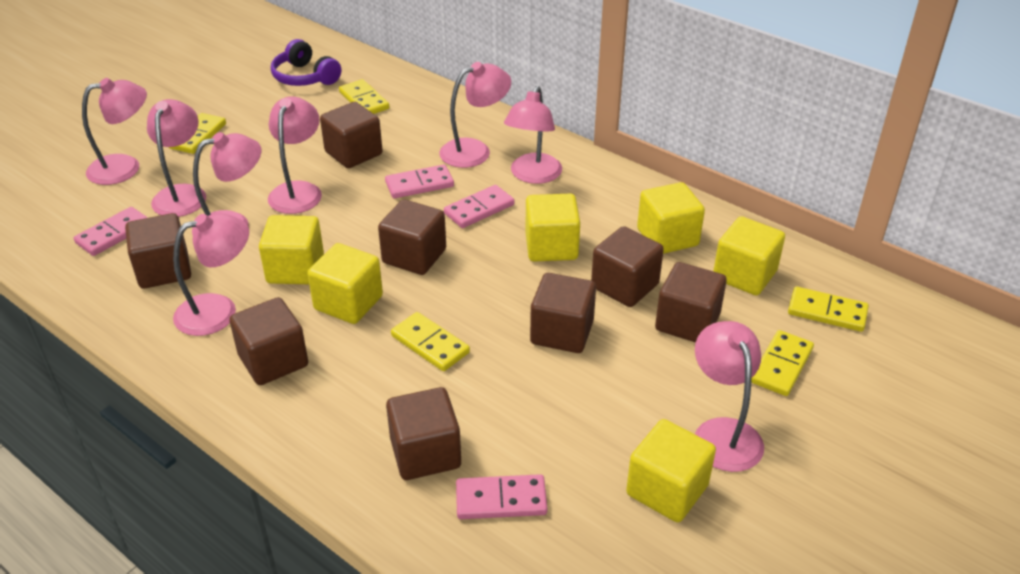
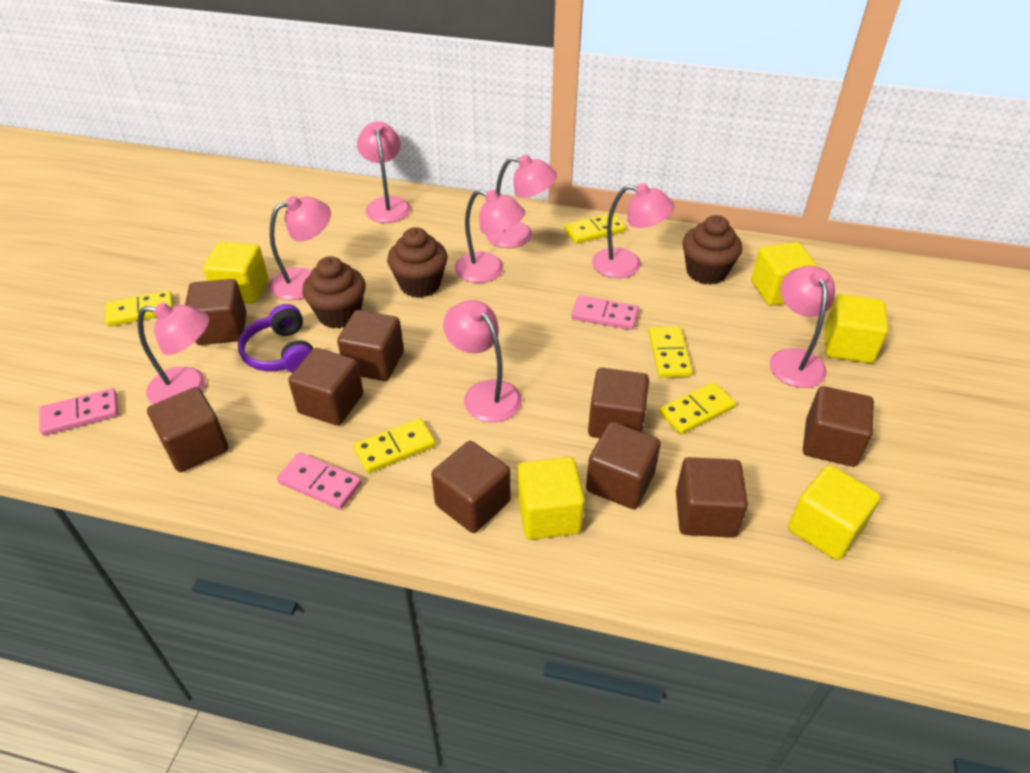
brown cube: [125,213,191,289] [229,297,308,385] [320,102,383,168] [378,199,446,275] [386,387,461,480] [530,273,596,353] [591,226,664,307] [655,262,727,343] = 8 -> [147,387,228,472] [185,279,247,345] [288,348,363,425] [337,310,404,381] [431,441,510,533] [586,422,661,509] [588,368,649,438] [676,457,748,538] [803,386,874,467] = 9
brown cupcake: none = 0 -> [302,256,366,329] [387,227,448,298] [682,215,742,285] = 3
pink domino: [74,207,148,256] [385,164,454,198] [444,185,515,228] [456,474,548,519] = 4 -> [39,388,119,436] [277,452,362,510] [571,295,639,330] = 3
yellow cube: [259,215,324,284] [307,243,383,324] [525,194,580,261] [626,419,716,522] [637,182,705,254] [714,216,785,295] = 6 -> [203,242,268,304] [517,457,585,540] [751,242,818,306] [788,465,881,560] [824,294,889,363] = 5

